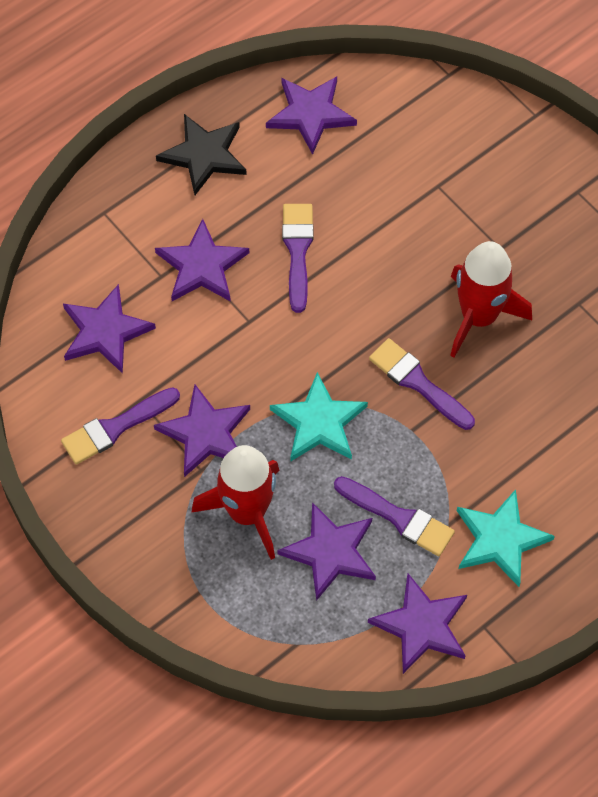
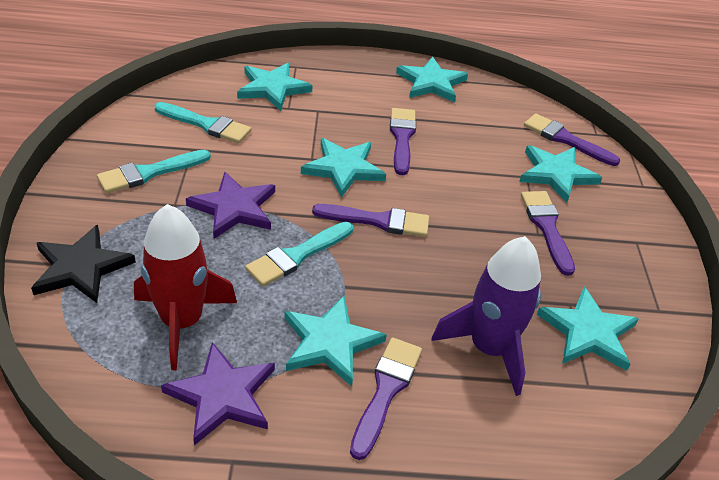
purple brush: [61,387,180,465] [282,204,314,313] [334,476,455,556] [369,338,475,430] = 4 -> [312,204,429,237] [350,337,422,460] [390,108,416,175] [521,191,575,276] [524,113,620,166] = 5
purple rocket: none = 0 -> [431,236,541,396] = 1
purple star: [63,284,156,374] [154,385,250,477] [155,219,249,302] [266,77,357,155] [277,502,376,601] [368,574,467,674] = 6 -> [161,342,275,446] [186,172,275,239] = 2
red rocket: [192,445,280,560] [450,241,532,358] = 2 -> [134,204,237,370] = 1
turquoise brush: none = 0 -> [97,150,211,193] [154,102,251,143] [245,222,353,287] = 3
turquoise star: [270,372,368,462] [457,489,555,587] = 2 -> [237,63,313,111] [284,296,387,386] [301,138,386,198] [396,57,468,103] [519,145,602,203] [537,287,639,371] = 6

